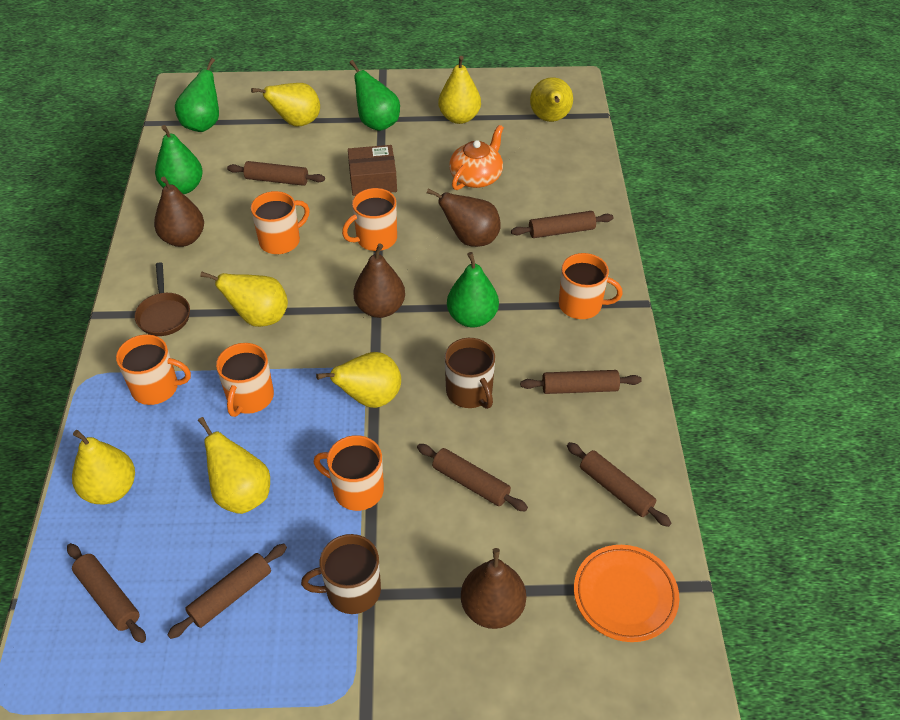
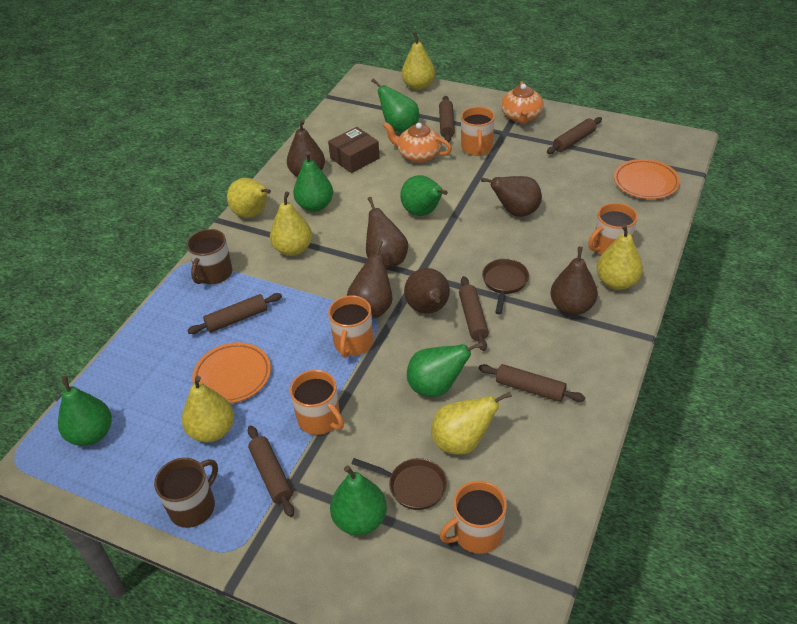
brown pan: [135,262,190,336] = 1 -> [352,458,447,510] [482,259,529,314] = 2
brown pear: [154,177,204,247] [353,243,405,318] [427,188,501,247] [461,548,526,629] = 4 -> [287,119,325,177] [347,240,393,318] [366,197,408,269] [404,268,450,314] [481,176,542,217] [550,247,598,315] = 6
brown rolling pin: [67,543,146,643] [167,544,287,639] [227,161,325,186] [417,444,528,511] [511,211,613,238] [520,370,642,394] [567,442,671,527] = 7 -> [187,293,282,334] [248,425,294,517] [439,96,455,142] [459,276,489,351] [478,364,585,402] [547,117,602,154] = 6
green pear: [155,125,203,194] [175,58,219,132] [349,60,400,131] [447,252,499,328] = 4 -> [58,376,112,446] [293,151,333,212] [330,465,387,535] [371,78,419,133] [400,175,448,216] [407,342,484,397] = 6
orange mug: [116,334,191,405] [216,343,274,417] [251,191,310,254] [314,435,384,511] [342,188,397,251] [559,253,623,319] = 6 -> [290,370,344,435] [328,295,373,358] [439,481,507,554] [461,107,495,155] [588,203,638,255] = 5
orange plate: [574,545,679,642] = 1 -> [192,342,271,403] [614,159,680,199] = 2
orange teapot: [449,125,504,190] = 1 -> [383,122,452,163] [501,81,544,124] = 2
yellow pear: [72,430,135,504] [198,417,270,514] [200,271,288,327] [251,83,320,127] [316,352,401,408] [438,56,481,124] [530,77,573,122] = 7 -> [182,376,234,442] [227,178,271,218] [270,191,312,256] [401,32,435,90] [431,392,512,455] [596,224,643,290] = 6

